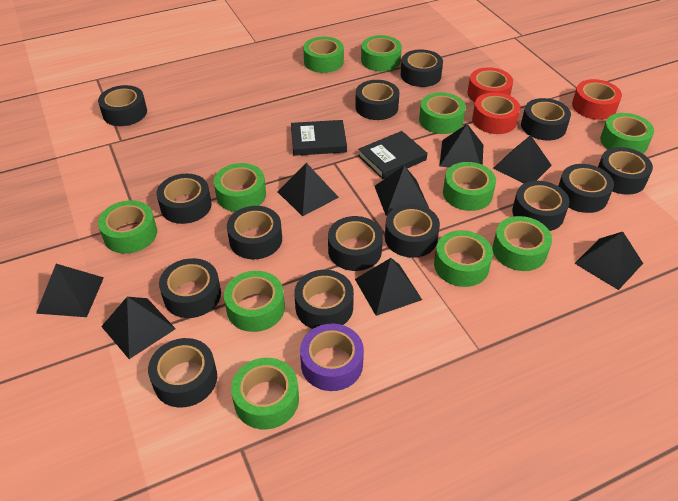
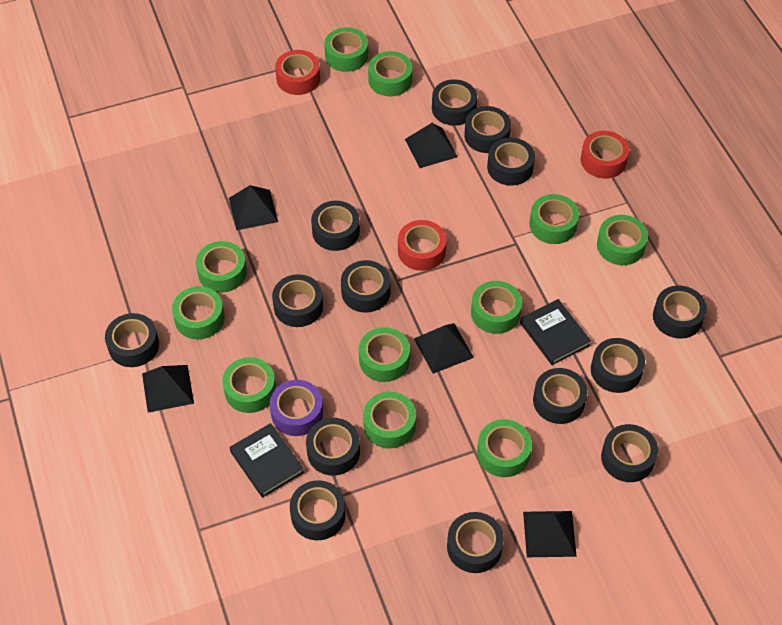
black pyramid: [36,264,104,317] [101,297,176,359] [277,163,339,216] [355,258,422,316] [375,165,429,216] [439,124,483,168] [493,135,552,184] [574,232,643,290] = 8 -> [142,365,194,413] [229,185,278,230] [405,123,457,168] [414,323,474,374] [523,511,577,557] = 5

